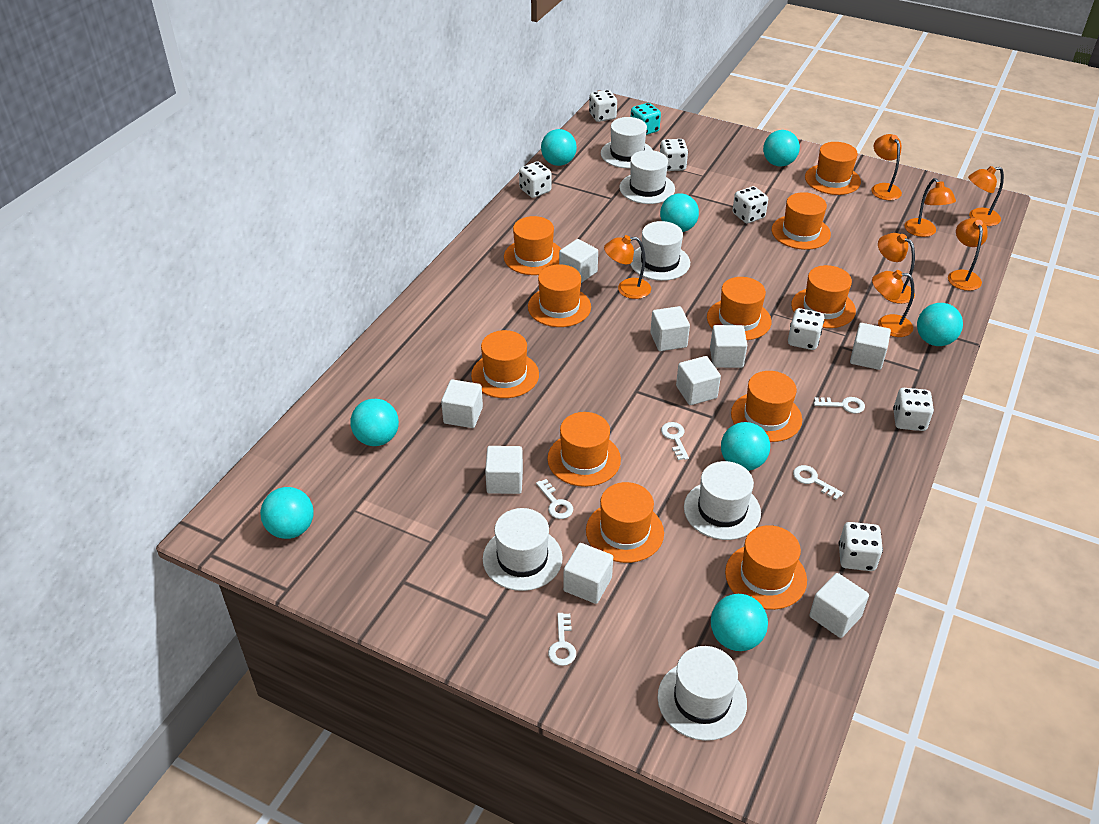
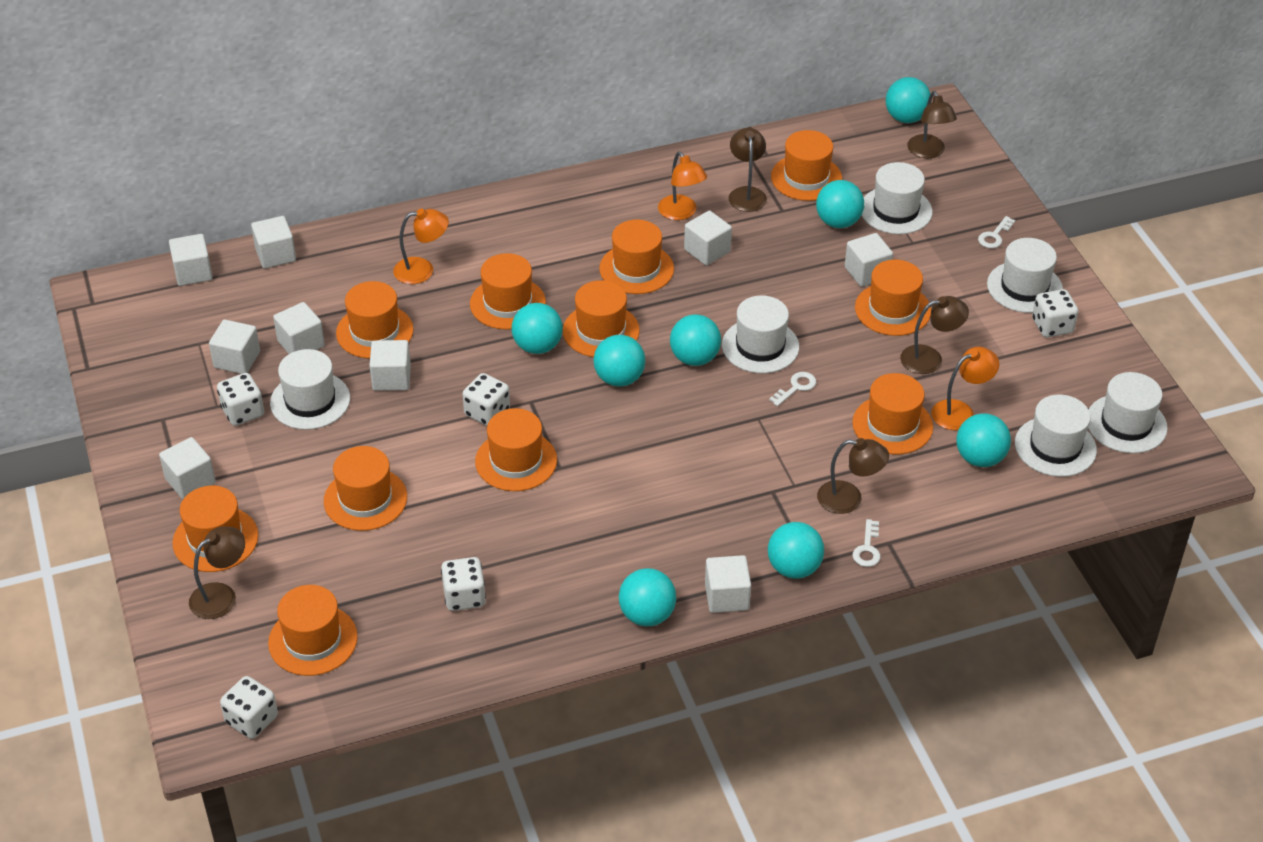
brown lamp: none = 0 -> [189,527,245,619] [729,128,767,212] [817,438,889,514] [900,296,969,374] [907,91,957,158] = 5
orange lamp: [604,235,651,299] [871,134,902,200] [872,270,914,337] [878,233,915,304] [904,178,956,237] [948,218,988,291] [968,166,1004,226] = 7 -> [393,208,449,284] [658,151,707,220] [931,347,999,430] = 3
turquoise dice: [631,103,661,135] = 1 -> none = 0
white dice: [519,162,551,198] [589,90,617,122] [660,139,688,171] [733,186,768,223] [788,308,825,350] [839,522,883,571] [893,388,934,431] = 7 -> [217,373,264,426] [220,676,278,739] [441,557,486,611] [463,373,510,426] [1032,289,1078,337] = 5
white key: [536,479,573,519] [548,613,576,666] [661,422,689,460] [793,465,843,500] [814,397,865,413] = 5 -> [769,372,816,406] [853,519,881,567] [978,216,1015,248] = 3

